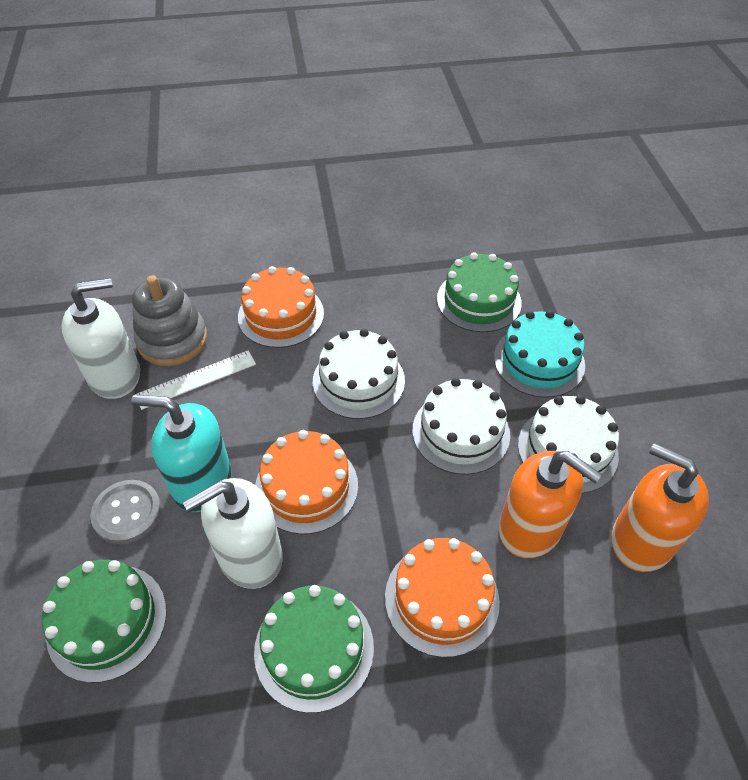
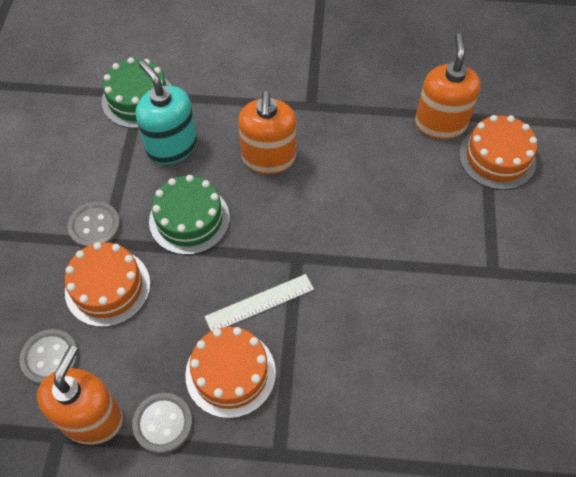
green cake: [42,560,167,683] [254,585,374,713] [437,252,522,332] = 3 -> [102,57,172,128] [149,175,230,255] = 2
grey button: [90,480,161,544] = 1 -> [19,329,79,385] [67,202,121,248] [132,393,193,454] = 3
grey stacking toy: [132,275,207,366] = 1 -> none = 0
orange soap dispenser: [498,451,602,558] [611,443,709,572] = 2 -> [37,345,123,445] [238,90,296,174] [415,33,481,139] = 3
turquoise cake: [494,310,585,398] = 1 -> none = 0
white cake: [313,329,405,419] [412,378,510,475] [518,395,619,494] = 3 -> none = 0
white soap dispenser: [61,278,140,399] [183,478,283,589] = 2 -> none = 0

